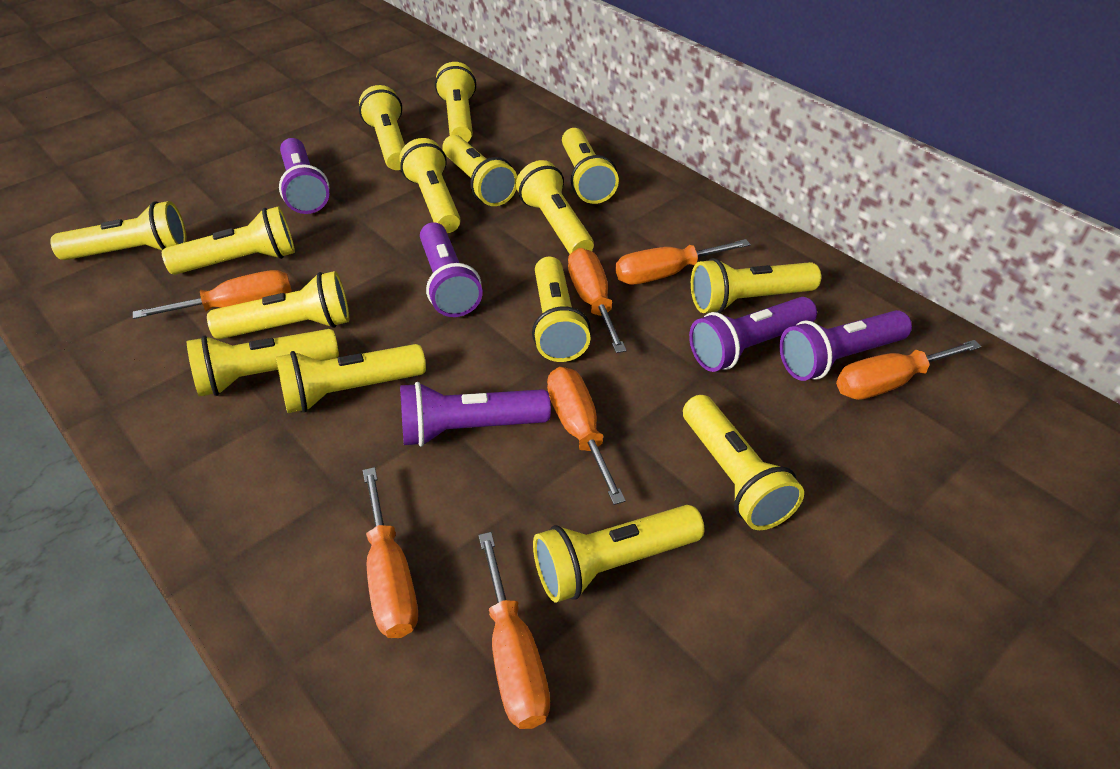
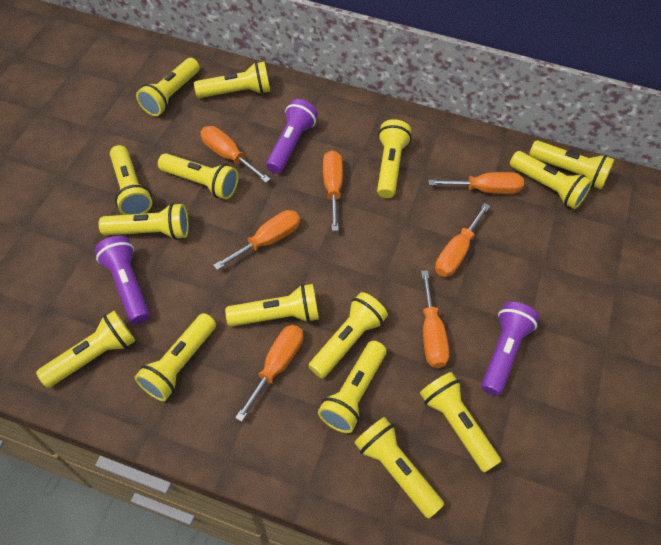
purple flashlight: [279,138,329,214] [400,382,551,447] [420,222,482,317] [689,297,817,372] [780,310,912,381] = 5 -> [95,236,150,324] [266,99,318,174] [481,302,539,396] = 3

